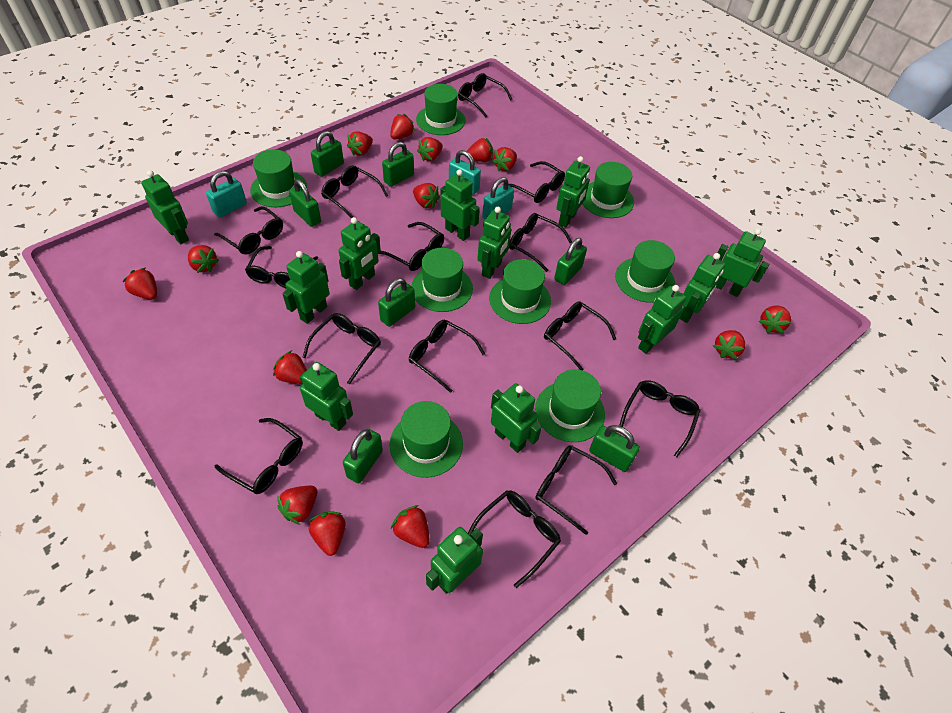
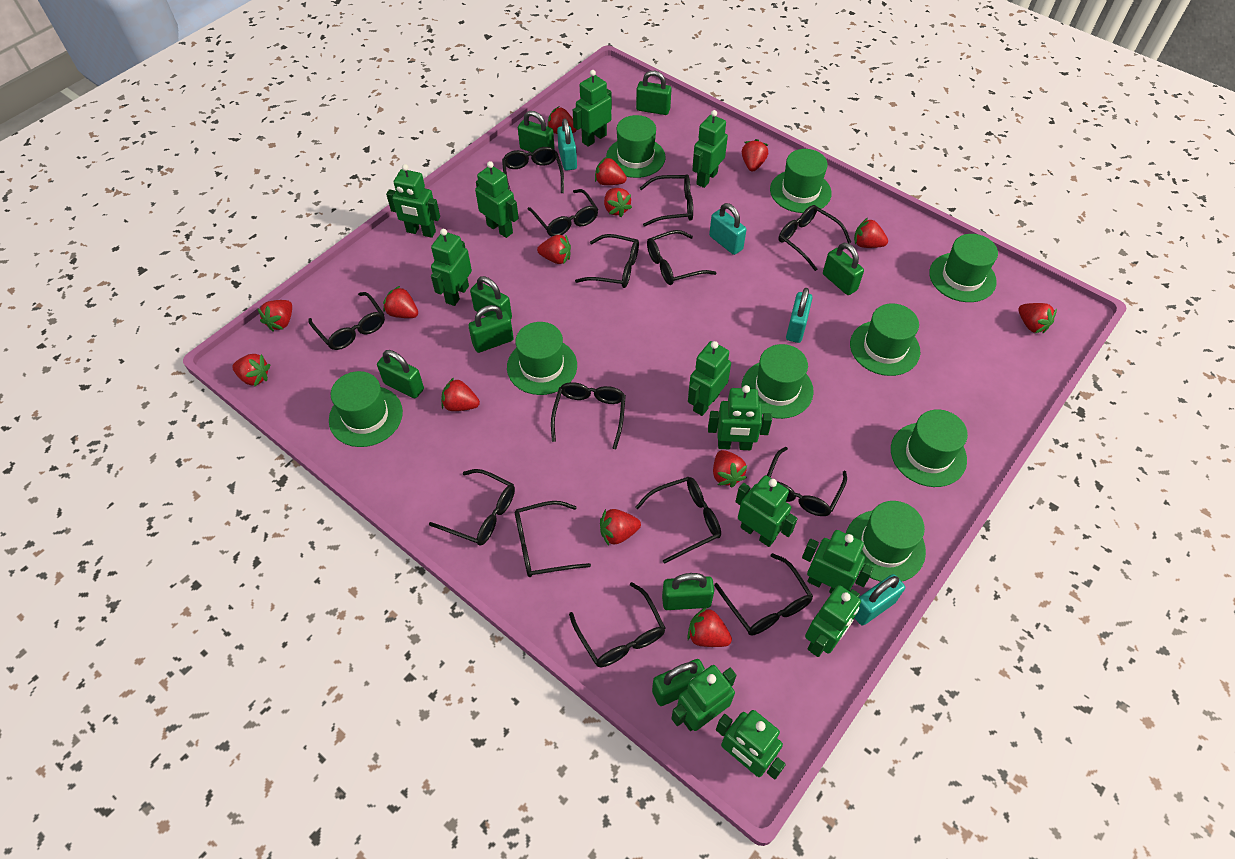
green hat: [250,149,307,207] [389,401,463,478] [411,248,473,312] [416,84,465,135] [489,259,551,324] [535,369,605,442] [582,162,634,218] [615,240,675,303] = 8 -> [329,371,403,447] [507,322,577,395] [606,115,666,178] [742,344,814,419] [770,149,832,213] [846,501,926,582] [850,303,920,376] [891,409,968,487] [929,234,998,302] = 9
green padlock: [289,179,321,227] [311,131,344,177] [343,429,383,484] [378,278,415,327] [382,142,414,187] [554,238,587,285] [589,425,640,472] = 7 -> [377,350,424,398] [468,305,514,353] [470,276,512,319] [518,111,555,153] [636,71,671,115] [652,659,705,706] [662,573,714,610] [823,243,864,295] = 8
turquoise padlock: [206,171,247,218] [449,150,481,195] [482,177,514,219] = 3 -> [557,119,577,171] [709,203,747,255] [786,288,812,343] [855,574,905,626] = 4

